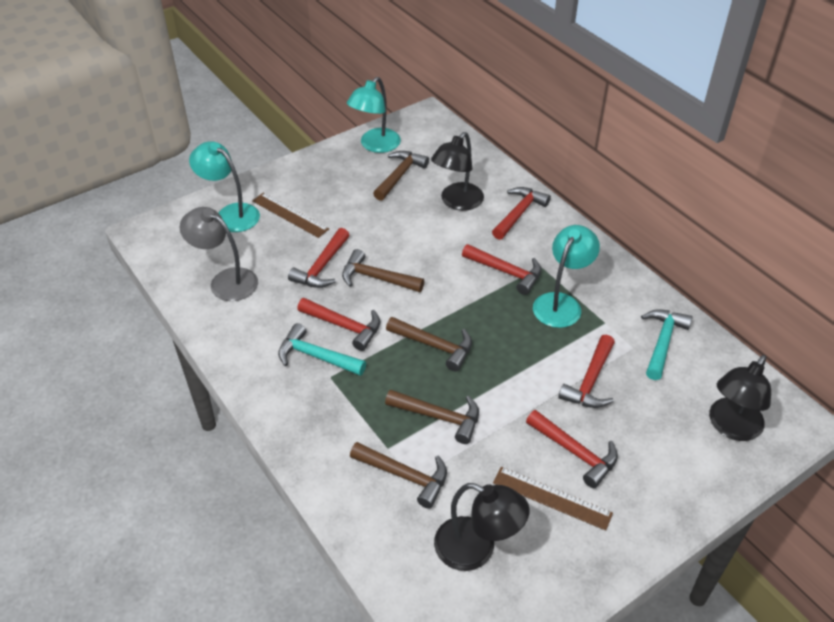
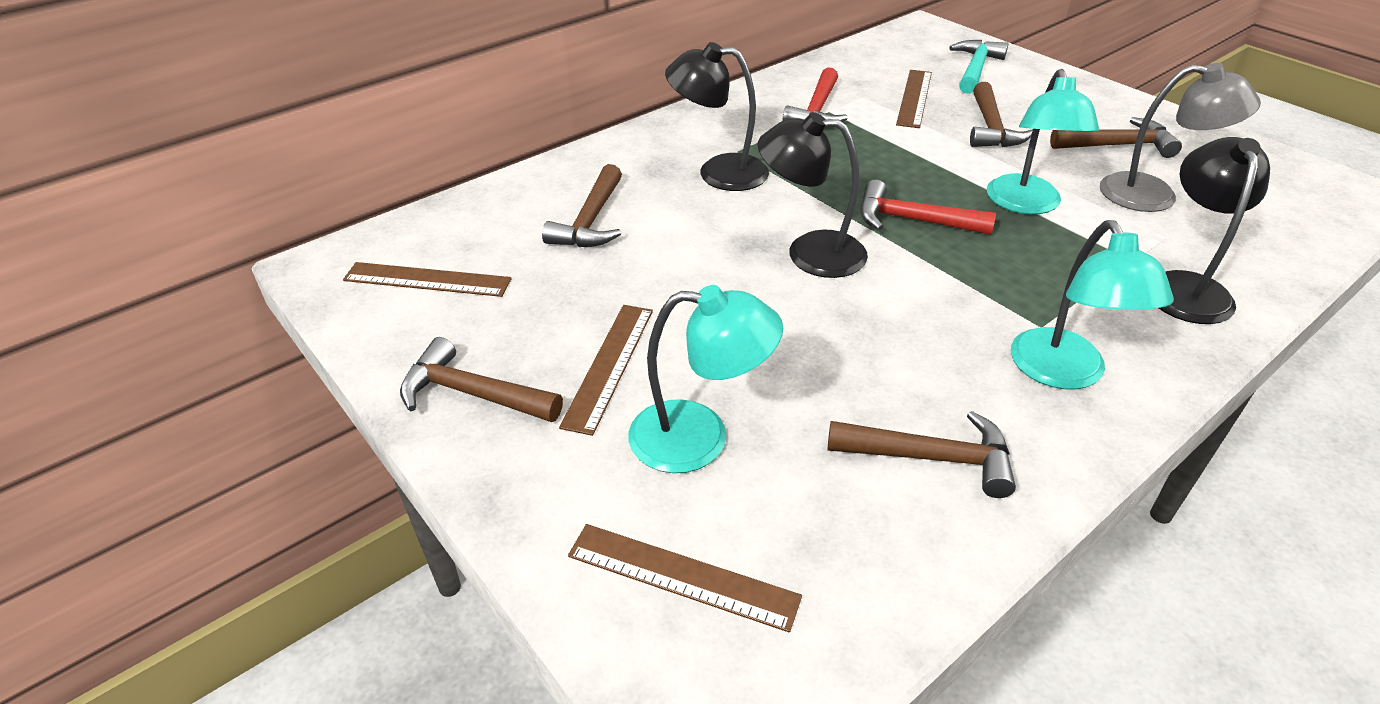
brown ruler: [252,193,329,238] [493,467,613,531] = 2 -> [343,262,512,297] [559,305,653,436] [568,524,802,633] [896,70,932,128] = 4
red hammer: [288,228,349,288] [297,298,380,351] [462,244,541,295] [492,187,551,240] [526,410,618,488] [558,335,615,408] = 6 -> [783,67,848,122] [860,180,996,235] = 2
turquoise hammer: [278,323,366,376] [641,309,693,380] = 2 -> [949,40,1008,94] = 1

